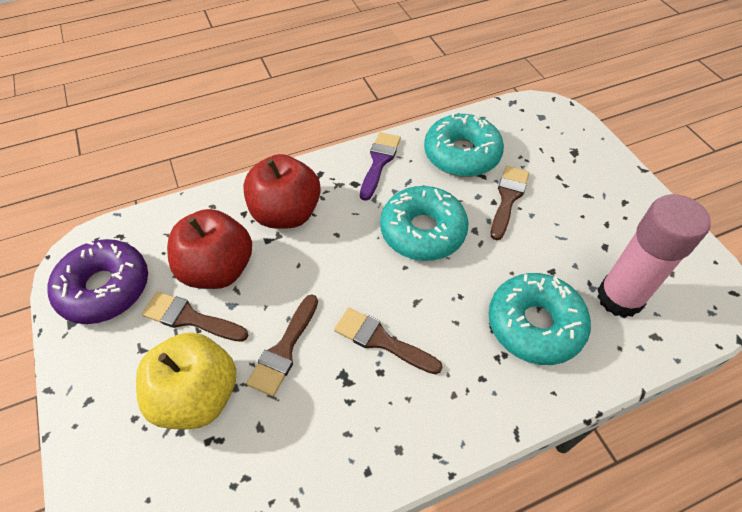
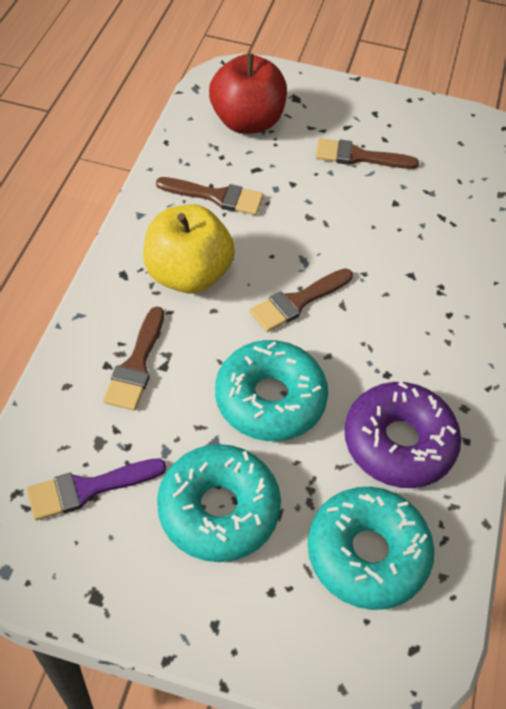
pink glue stick: [597,194,711,318] = 1 -> none = 0
red apple: [167,209,252,289] [243,154,321,229] = 2 -> [209,53,287,134] = 1

